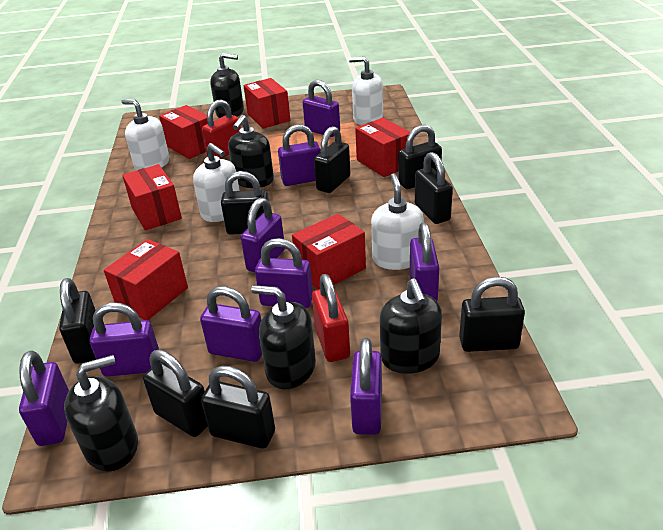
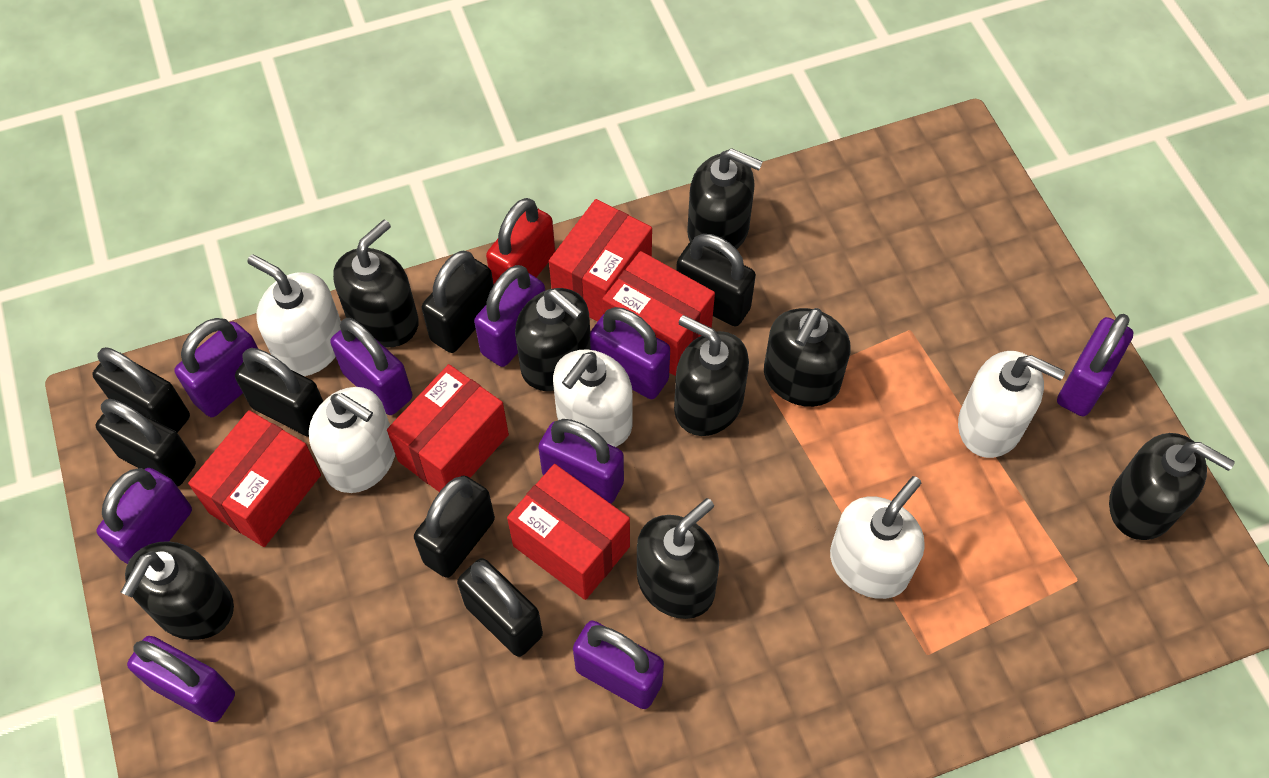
black padlock: [59,278,96,364] [143,350,208,437] [201,366,275,449] [221,171,269,235] [314,126,350,193] [398,125,442,189] [415,152,453,224] [459,277,525,352] = 8 -> [92,347,190,433] [96,399,196,487] [235,348,323,437] [414,475,495,578] [422,251,494,353] [457,558,543,657] [676,234,756,326] = 7
black soap dispenser: [64,355,138,472] [210,53,244,118] [228,115,274,188] [251,285,316,389] [380,279,442,374] = 5 -> [120,541,234,640] [333,220,419,348] [515,288,591,391] [637,498,719,619] [674,315,749,436] [687,148,763,255] [764,308,851,407] [1109,433,1235,540] = 8
red box: [104,239,188,320] [122,164,182,231] [159,105,208,159] [243,78,290,129] [292,214,366,290] [355,118,410,177] = 6 -> [188,410,321,547] [387,364,509,492] [507,464,630,600] [549,199,652,322] [602,251,715,376] = 5
red padlock: [202,99,241,159] [312,274,350,362] = 2 -> [486,198,555,284] = 1
white soap dispenser: [122,99,170,171] [193,143,240,222] [349,56,383,125] [371,173,424,270] = 4 -> [247,255,341,376] [309,387,395,493] [553,349,633,447] [830,476,925,599] [958,351,1065,458] = 5

